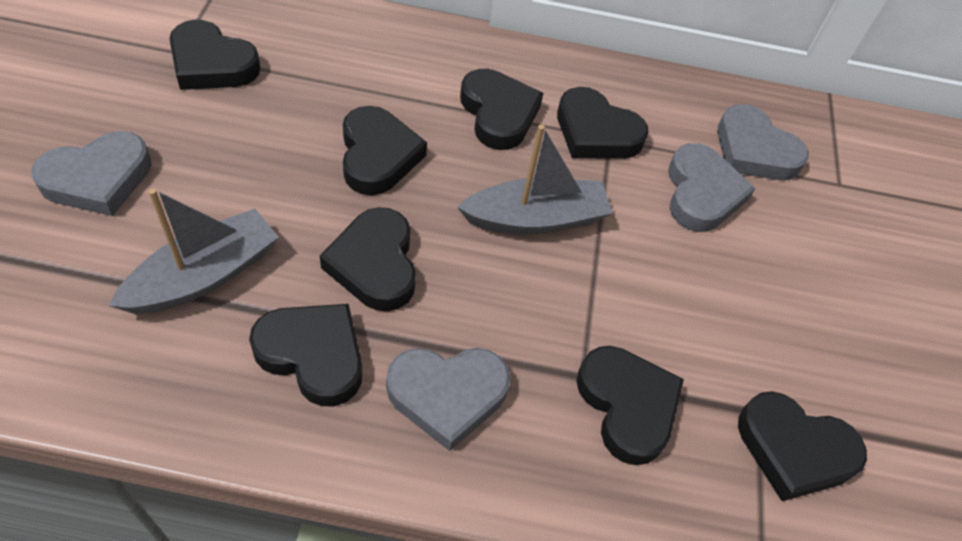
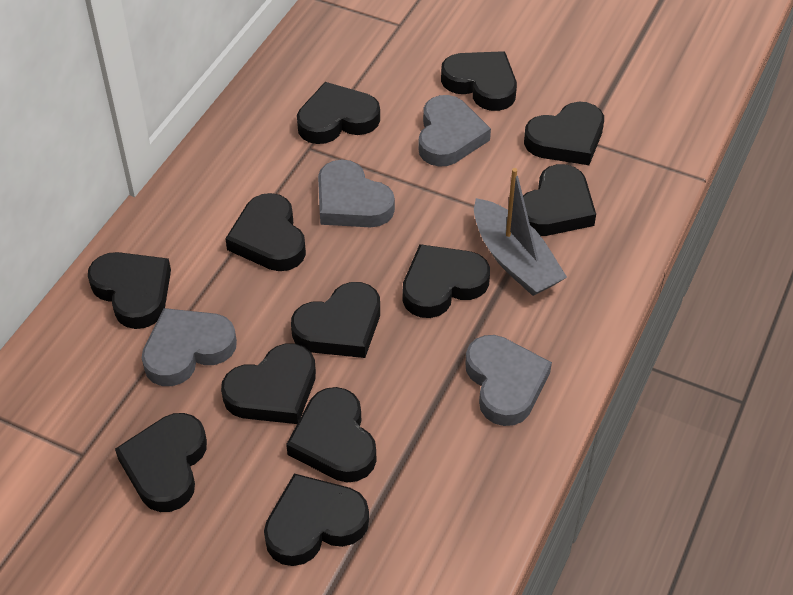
black heart: [170,20,260,90] [249,304,362,406] [320,207,416,312] [343,106,427,195] [460,69,543,150] [557,87,648,159] [576,346,684,465] [738,391,867,501] = 8 -> [88,252,171,329] [115,413,207,512] [221,343,316,424] [225,193,306,271] [264,473,369,566] [286,387,376,482] [291,282,380,358] [297,82,380,144] [402,244,490,318] [441,51,517,111] [523,164,596,236] [524,102,604,165] = 12
grey boat: [109,188,278,314] [457,124,612,234] = 2 -> [474,168,567,296] = 1

